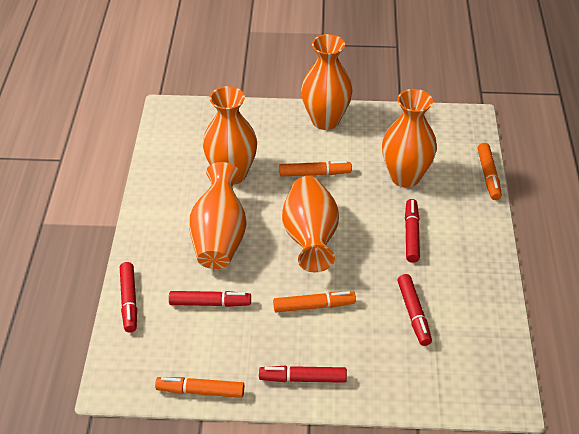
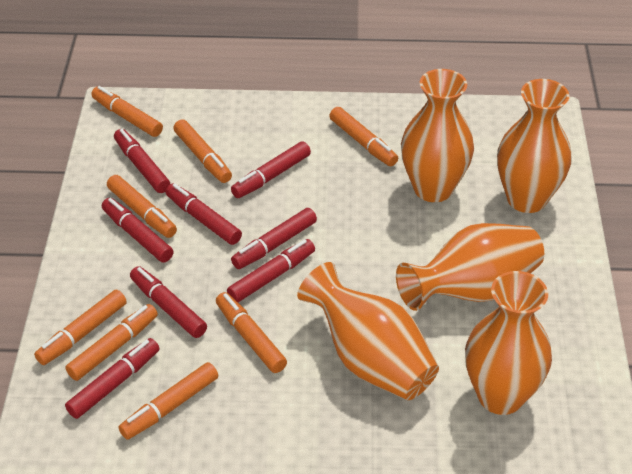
orange marker: [155,377,244,398] [273,291,356,312] [279,161,352,177] [478,143,502,200] = 4 -> [34,290,127,365] [65,304,158,381] [91,86,163,137] [107,175,177,238] [118,362,218,440] [173,119,232,183] [216,292,287,373] [329,107,398,166] = 8
red marker: [120,262,137,333] [169,291,251,307] [259,366,347,383] [398,274,432,346] [405,199,420,263] = 5 -> [65,338,159,419] [102,198,174,262] [114,129,170,193] [130,266,207,338] [165,183,242,245] [227,239,315,302] [231,141,311,198] [231,208,317,269] = 8

